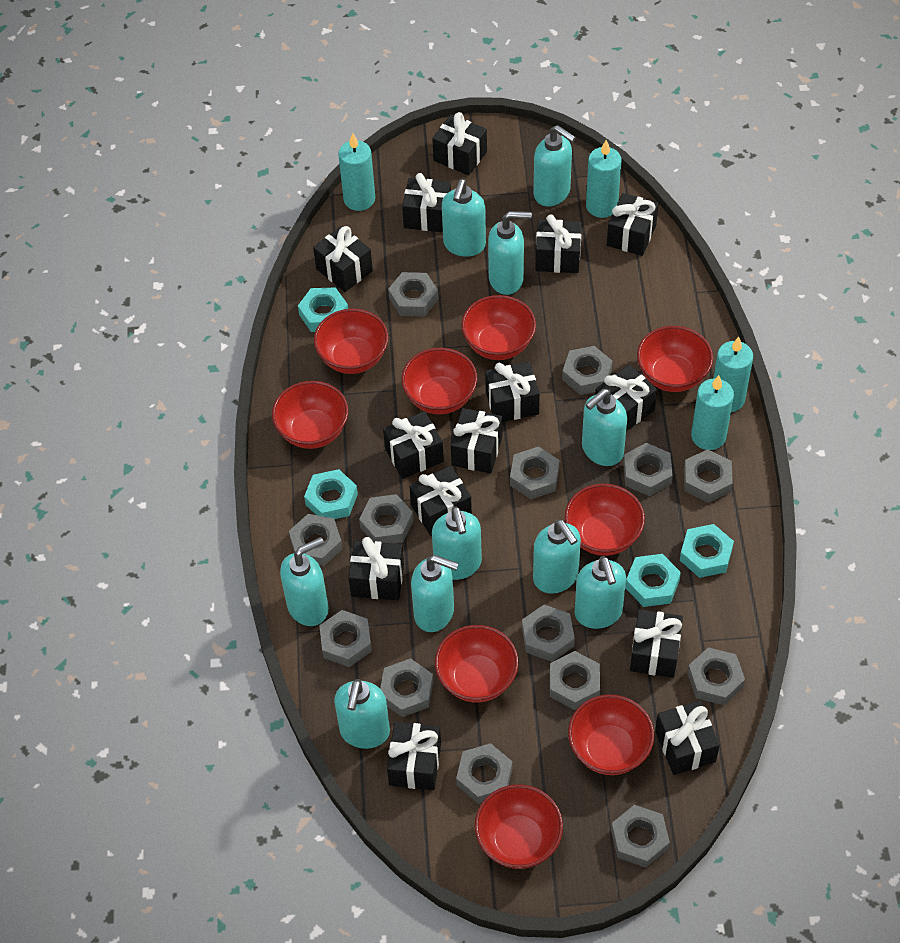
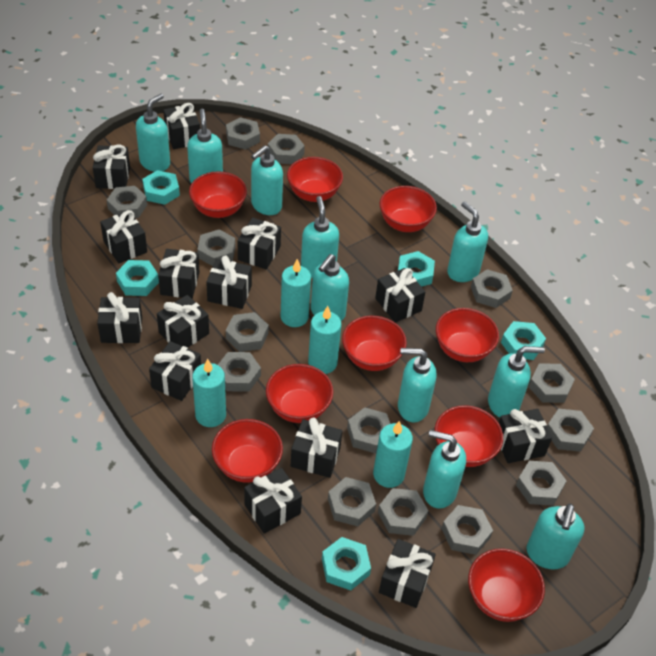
turquoise nut: [298,288,348,332] [304,469,358,519] [625,554,681,607] [680,524,734,578] = 4 -> [116,260,159,296] [142,170,180,205] [322,537,371,590] [398,251,435,287] [501,321,546,360] = 5

